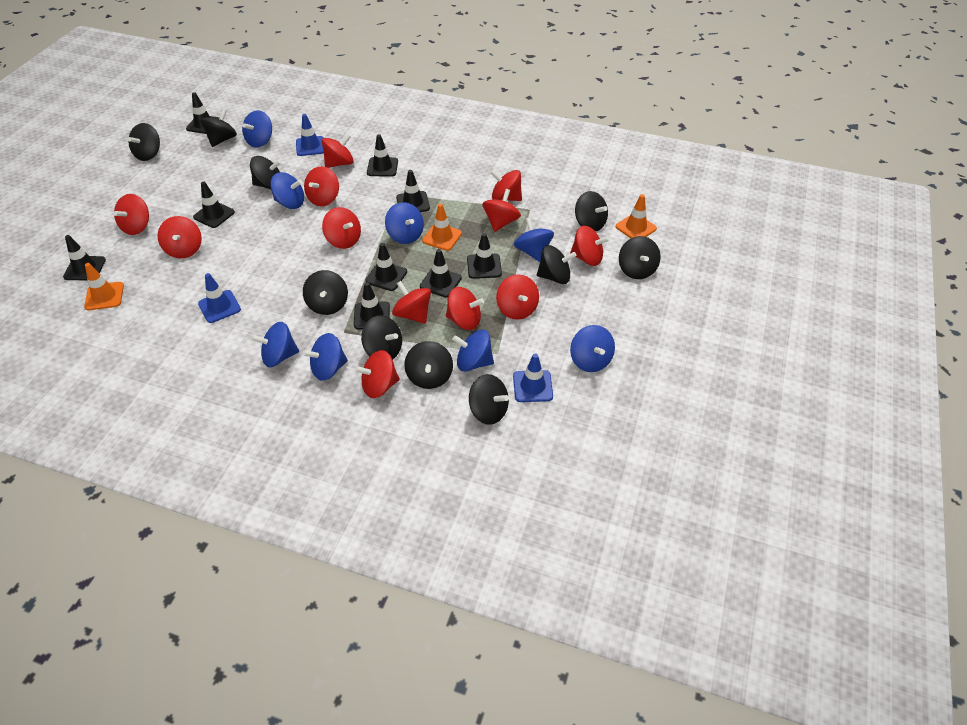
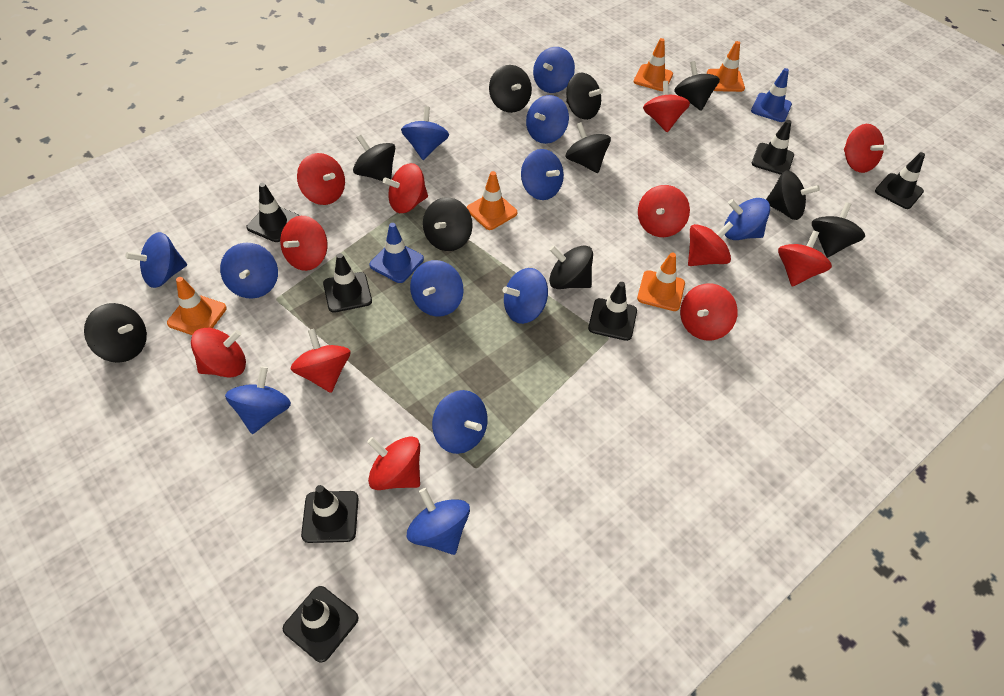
black traffic cone: [63,235,106,281] [186,92,219,134] [193,181,235,228] [354,282,390,329] [365,243,407,291] [367,134,398,177] [396,170,430,212] [420,249,462,297] [467,233,502,279] = 9 -> [246,183,299,242] [283,586,358,662] [301,485,358,543] [323,253,372,313] [588,282,637,341] [752,120,794,175] [875,152,925,209] = 7
blue spinning top: [242,110,272,148] [251,322,299,367] [270,172,304,209] [302,333,348,381] [385,202,424,244] [452,330,494,372] [514,217,554,262] [570,325,615,372] = 8 -> [125,232,187,288] [220,243,278,299] [225,366,291,434] [401,106,449,160] [407,488,470,555] [410,260,464,316] [432,390,488,454] [503,268,548,324] [521,149,564,200] [526,95,569,144] [533,47,575,93] [724,198,770,240] = 12
blue traffic cone: [198,273,241,323] [296,114,324,156] [513,353,553,402] = 3 -> [369,223,424,283] [751,68,792,122] = 2
orange traffic cone: [84,263,124,310] [422,204,462,251] [616,194,657,238] = 3 -> [167,277,227,335] [466,171,518,230] [634,38,673,91] [637,253,685,311] [707,41,745,92] = 5

